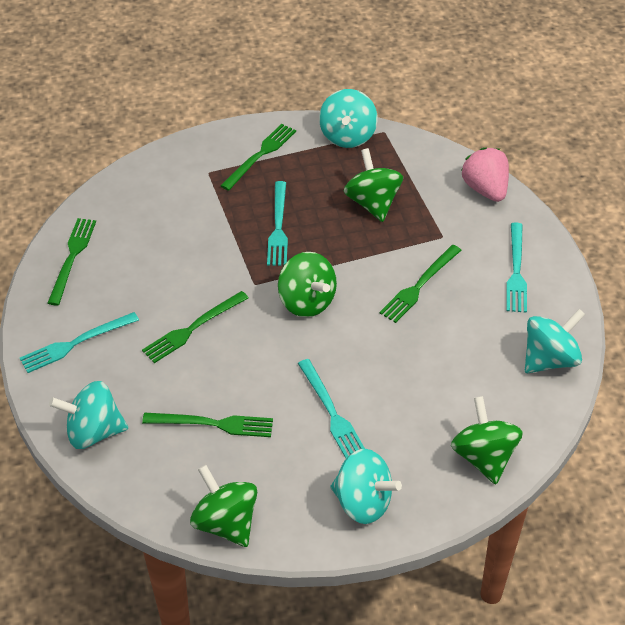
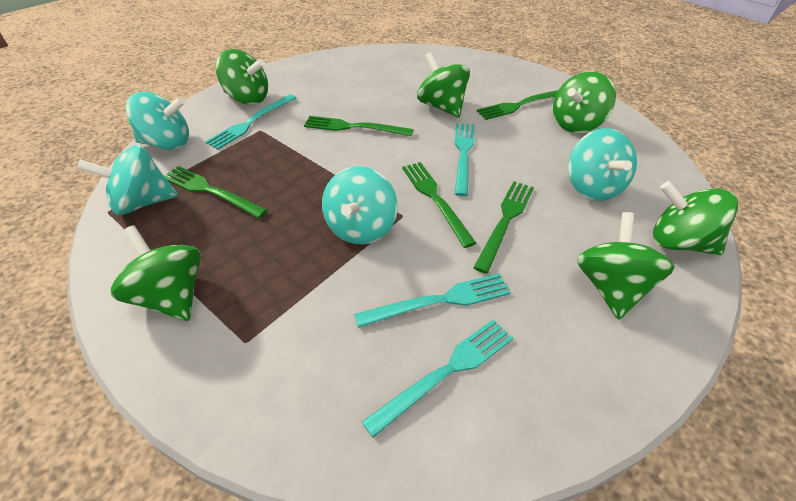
green spinning top: [190,465,257,547] [278,252,337,317] [344,148,403,222] [451,396,523,484] = 4 -> [111,225,201,321] [216,49,268,105] [417,52,470,117] [553,71,616,133] [577,212,675,319] [653,181,738,255] = 6
pink strawberry: [461,147,509,202] = 1 -> none = 0

